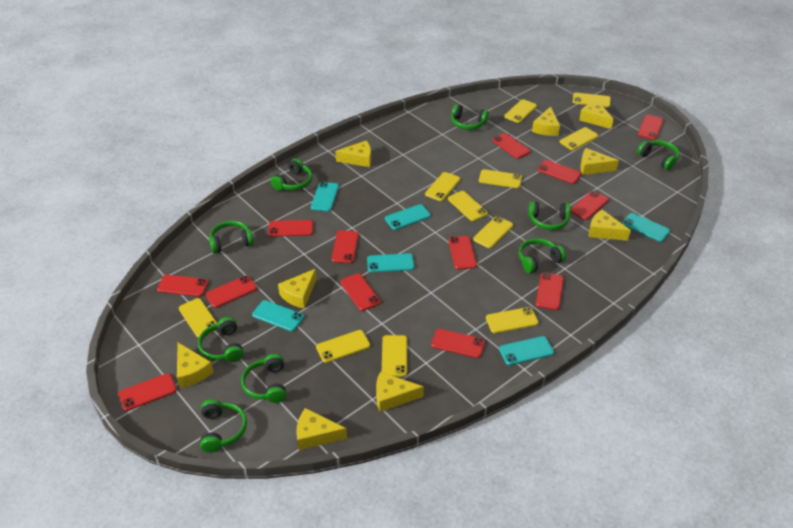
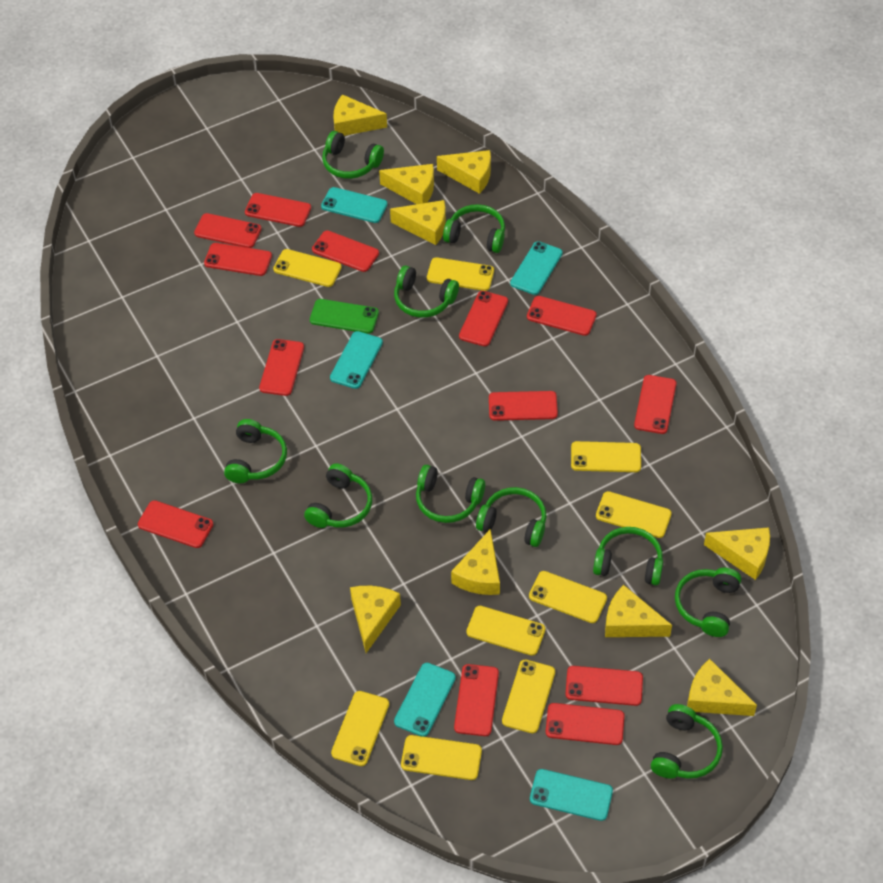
green headphones: [198,317,244,362] [200,399,247,452] [209,221,254,253] [241,354,286,403] [271,158,312,191] [451,104,489,130] [519,238,566,273] [528,201,571,230] [637,140,680,170] = 9 -> [224,419,287,483] [304,463,372,528] [322,131,384,179] [394,265,459,318] [416,465,485,523] [443,204,505,253] [476,487,547,547] [593,527,663,585] [651,704,723,779] [675,568,741,637] = 10
green phone: none = 0 -> [310,299,379,334] = 1
turquoise phone: [252,300,304,332] [311,182,339,212] [367,253,414,273] [385,204,431,230] [499,336,554,365] [622,213,670,242] = 6 -> [321,187,388,223] [330,331,383,389] [394,663,456,737] [510,241,563,295] [530,769,613,821] = 5
yellow phone: [179,298,218,338] [316,330,370,363] [382,335,407,377] [425,172,461,201] [448,191,488,221] [473,216,513,248] [479,169,522,188] [486,307,539,333] [504,99,537,123] [560,127,598,150] [573,93,611,107] = 11 -> [273,249,342,287] [331,691,389,766] [401,735,482,780] [427,257,494,291] [466,606,545,656] [502,660,555,733] [529,571,607,623] [571,441,641,472] [596,491,672,538] = 9

